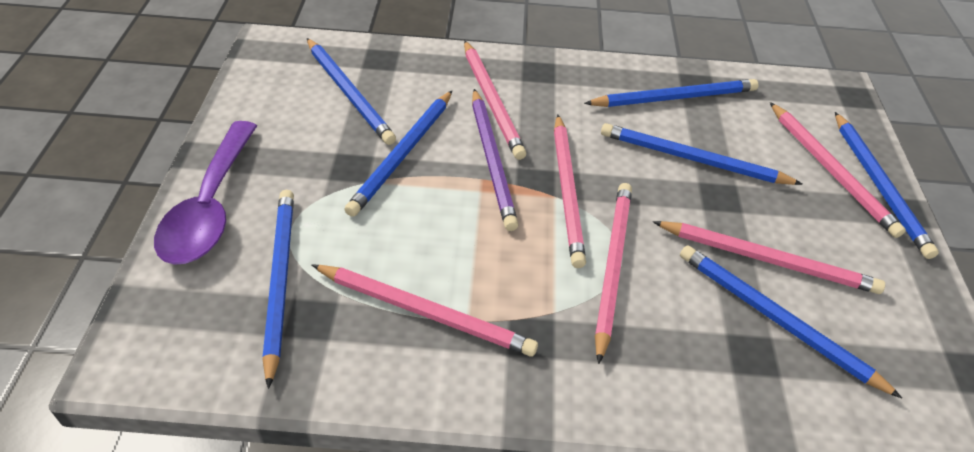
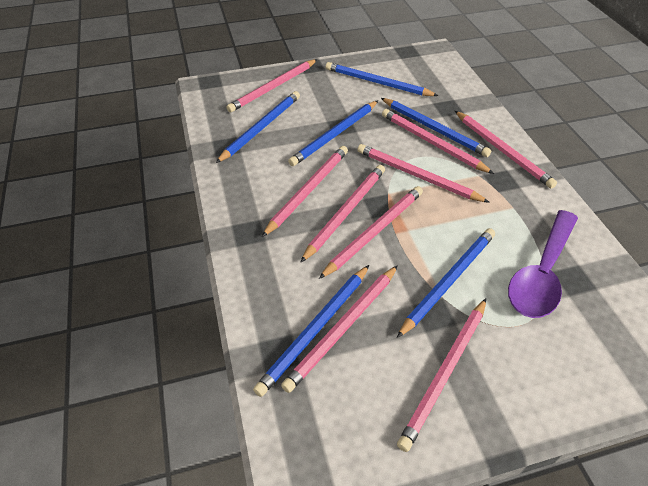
blue pencil: [262,190,294,389] [307,38,396,145] [344,91,452,217] [584,79,759,107] [601,123,803,185] [680,245,902,398] [835,112,939,259] = 7 -> [216,91,300,163] [253,265,369,397] [288,101,378,166] [326,62,438,96] [381,98,491,157] [397,228,495,338] = 6
pink pencil: [312,265,538,357] [464,40,526,160] [554,115,586,268] [595,183,632,364] [653,221,885,294] [770,102,906,238] = 6 -> [226,59,317,112] [262,146,348,237] [281,265,398,393] [300,165,385,263] [319,186,423,279] [357,144,490,203] [382,109,494,174] [397,298,486,452] [455,111,557,189] = 9
purple pencil: [472,89,519,231] = 1 -> none = 0

